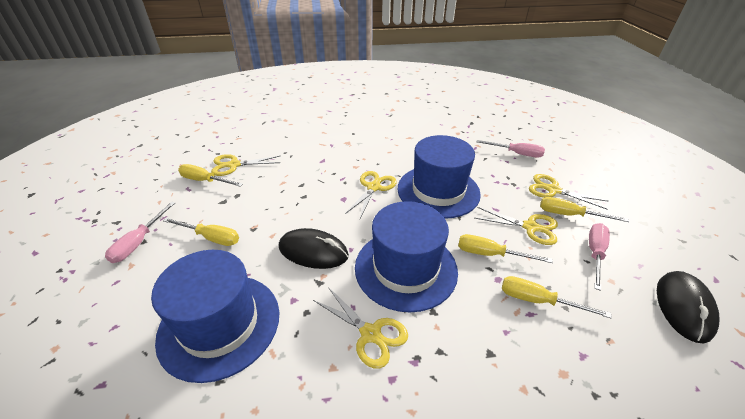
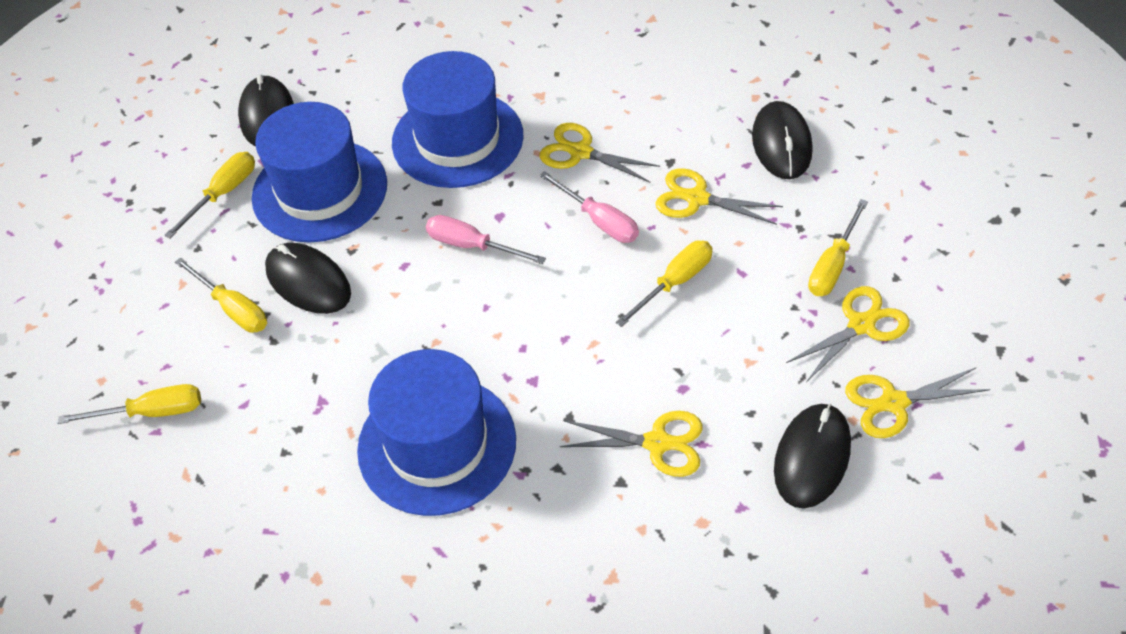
black mouse: [279,228,349,269] [657,271,719,343] = 2 -> [238,74,294,147] [265,243,351,314] [752,101,813,179] [774,404,851,509] = 4
pink screwdriver: [105,202,175,263] [476,140,545,158] [589,223,610,291] = 3 -> [426,215,546,264] [539,171,639,243] = 2

